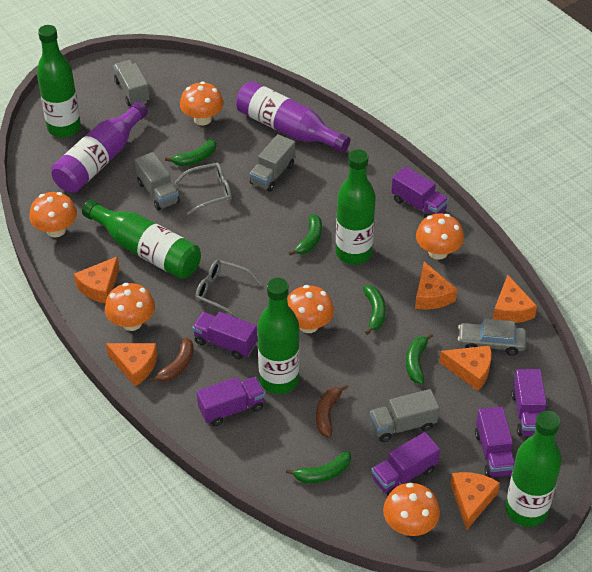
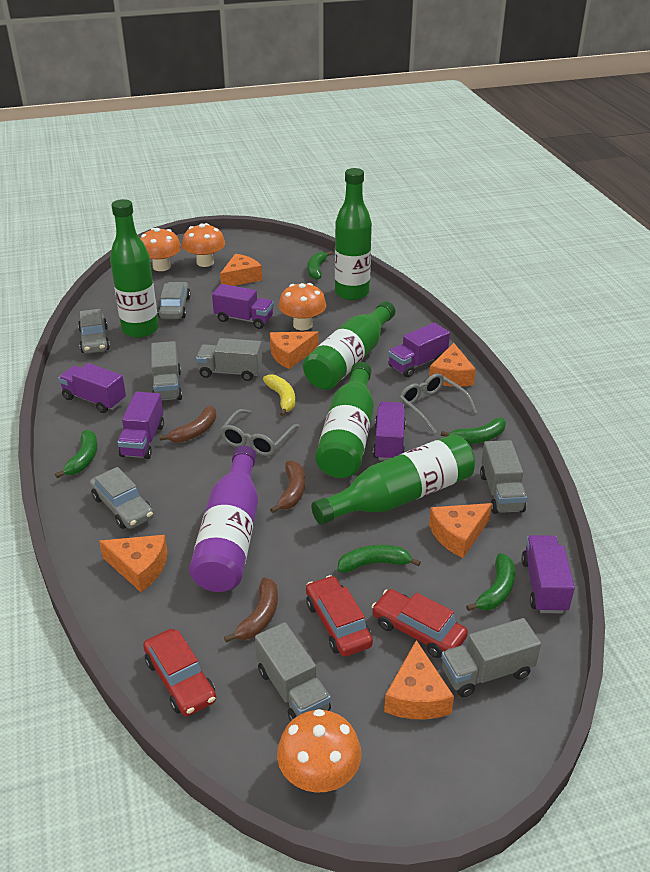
brown banana: [149,338,194,382] [316,384,348,437] = 2 -> [159,406,217,443] [224,577,278,642] [270,460,305,513] = 3
grey car: [458,319,526,356] = 1 -> [78,309,110,354] [89,467,154,529] [158,282,191,319] = 3
grey truck: [114,60,150,106] [135,152,180,210] [249,134,295,192] [370,389,439,442] = 4 -> [151,341,182,400] [196,338,262,381] [255,622,331,722] [441,618,541,697] [480,440,527,514] = 5
orange mushroom: [29,192,77,237] [105,283,155,331] [180,82,224,125] [287,285,334,333] [383,483,440,536] [416,213,464,260] = 6 -> [140,228,181,271] [182,223,225,267] [277,709,361,793] [279,283,326,330] = 4
purple bottle: [51,101,148,193] [236,81,350,153] = 2 -> [189,446,258,592] = 1
red car: none = 0 -> [143,629,216,716] [306,575,373,657] [372,589,468,658] = 3
yellow banana: none = 0 -> [263,374,295,416] = 1

